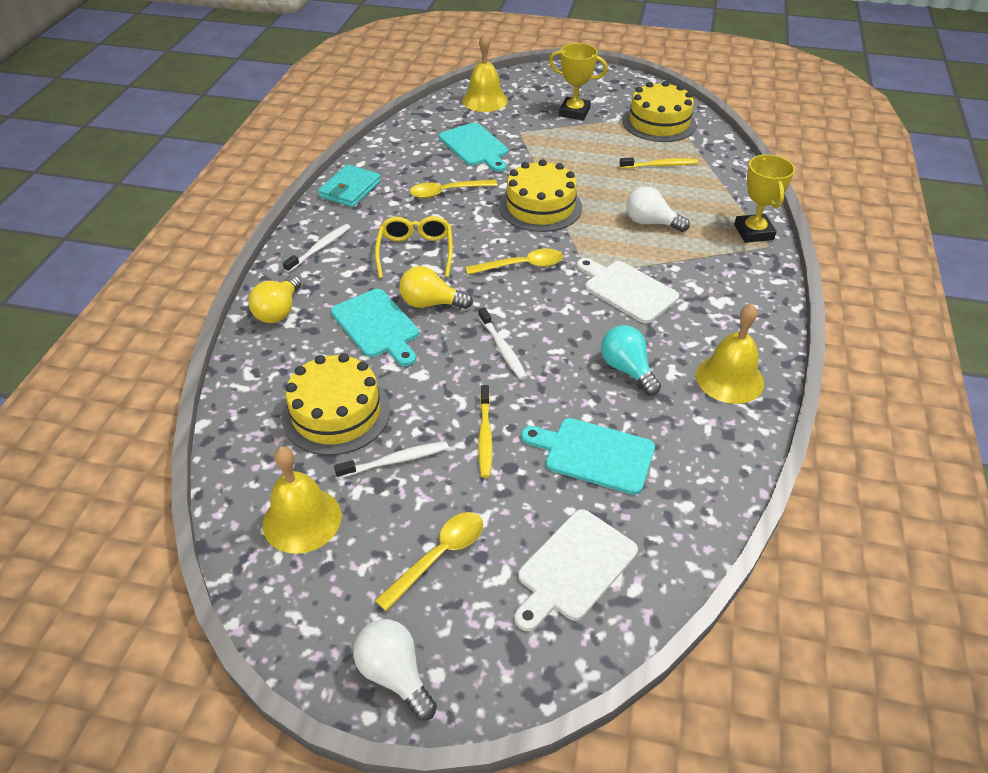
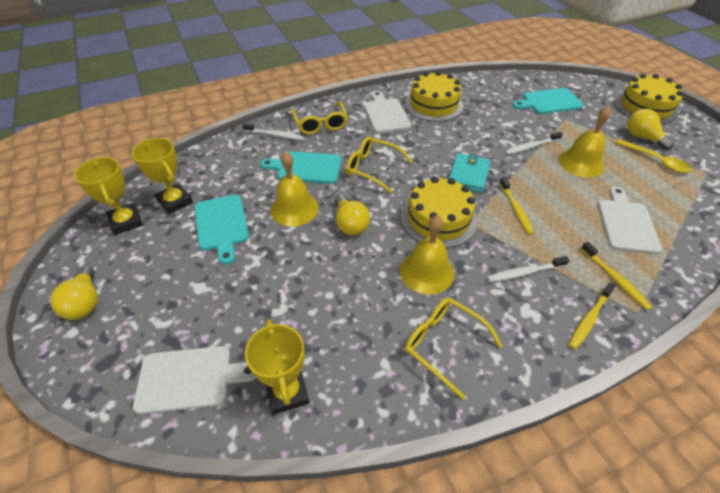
turquoise light bulb: [601,325,661,395] = 1 -> none = 0
white cutting board: [514,509,638,631] [577,258,679,323] = 2 -> [133,346,256,414] [364,91,411,133] [598,187,662,254] = 3
white light bulb: [353,619,437,721] [626,186,690,232] = 2 -> none = 0
yellow glasses: [375,216,453,278] = 1 -> [291,102,348,135] [346,136,413,193] [405,297,502,399] = 3
yellow light bulb: [248,275,301,323] [399,266,473,309] = 2 -> [50,266,98,320] [335,195,370,235] [627,109,674,150] = 3
yellow spoon: [375,512,484,611] [410,179,498,198] [465,248,563,275] = 3 -> [615,139,692,173] = 1
yellow toothbrush: [478,385,493,478] [620,157,698,169] = 2 -> [500,177,534,235] [569,282,616,349] [581,242,652,310] = 3
yellow trophy: [549,43,608,120] [734,155,795,243] = 2 -> [74,157,143,235] [132,138,193,214] [245,319,309,415] = 3

